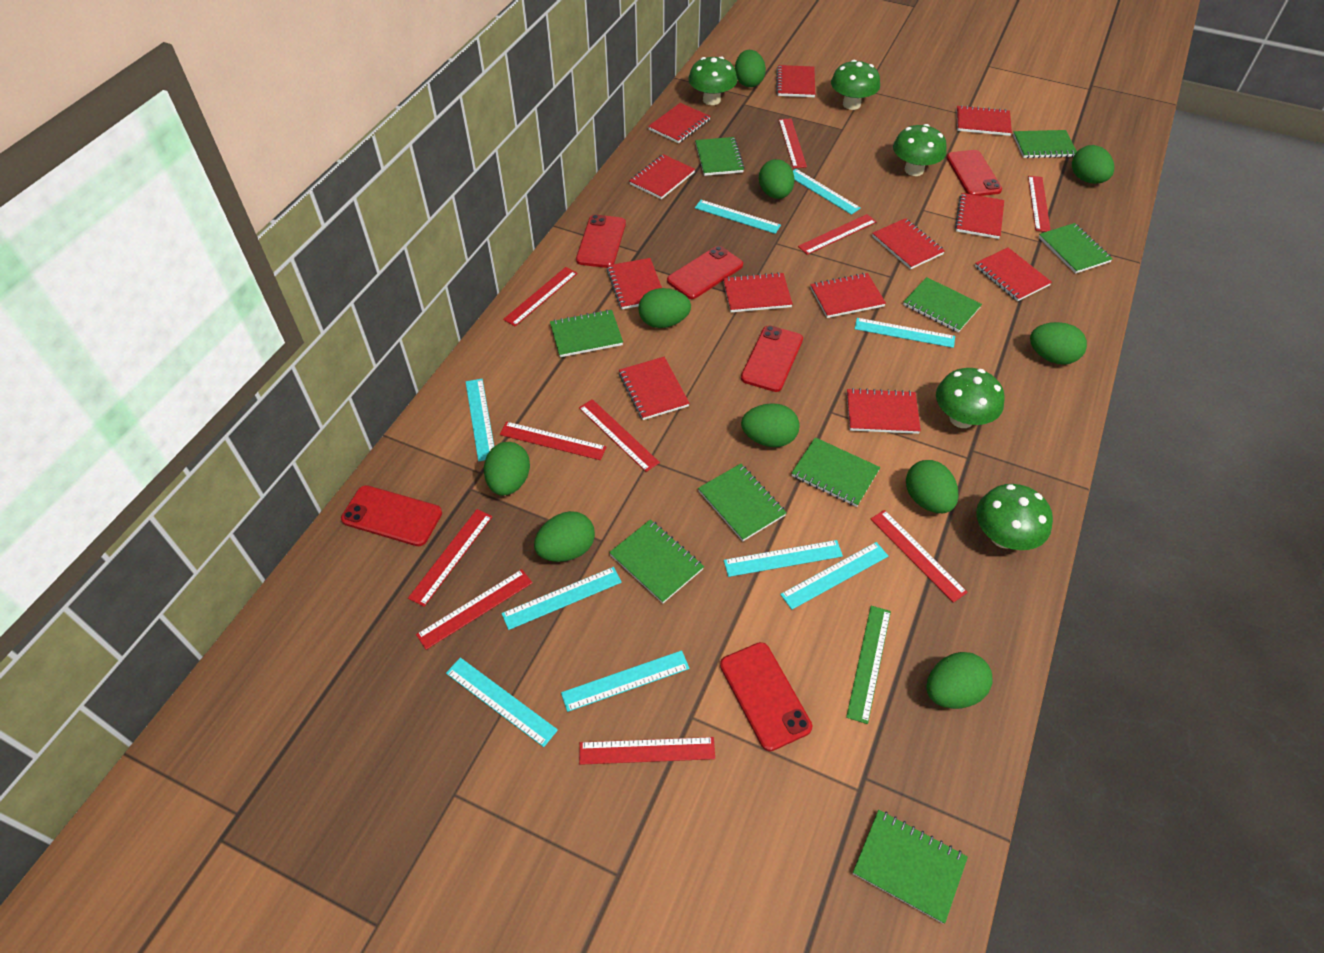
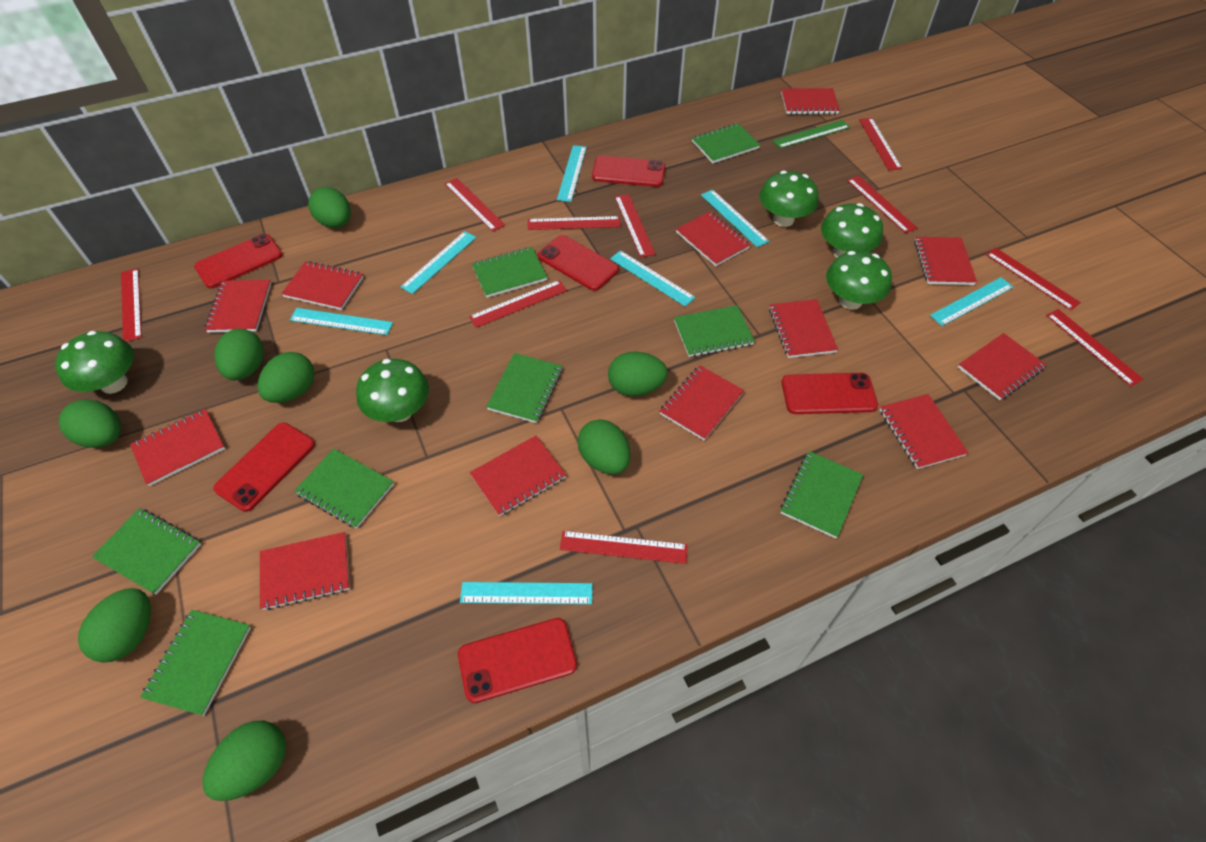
green egg: [484,442,530,496] [534,511,595,562] [639,288,691,328] [735,50,766,87] [741,403,800,447] [759,159,795,199] [906,460,959,513] [926,652,992,709] [1030,322,1087,365] [1072,145,1115,184] = 10 -> [59,399,121,448] [78,588,151,663] [202,721,286,801] [214,329,264,380] [258,352,314,403] [308,187,351,228] [577,419,631,474] [608,352,668,396] = 8
green notebook: [550,309,623,357] [609,519,704,603] [695,137,745,176] [698,464,787,541] [792,437,880,507] [853,810,968,924] [903,277,982,332] [1013,130,1077,158] [1039,223,1113,274] = 9 -> [92,508,201,595] [140,610,251,716] [294,448,394,528] [472,247,547,298] [486,353,562,423] [674,305,755,357] [692,123,760,163] [781,451,863,539] = 8
turquoise ruler: [446,658,558,747] [466,379,494,461] [501,567,622,630] [561,650,690,712] [695,200,781,234] [724,540,843,577] [780,542,888,610] [793,169,861,215] [855,318,955,348] = 9 -> [290,308,393,335] [401,231,476,294] [460,582,593,604] [557,145,587,202] [610,250,695,306] [701,190,769,247] [930,277,1013,326] = 7

